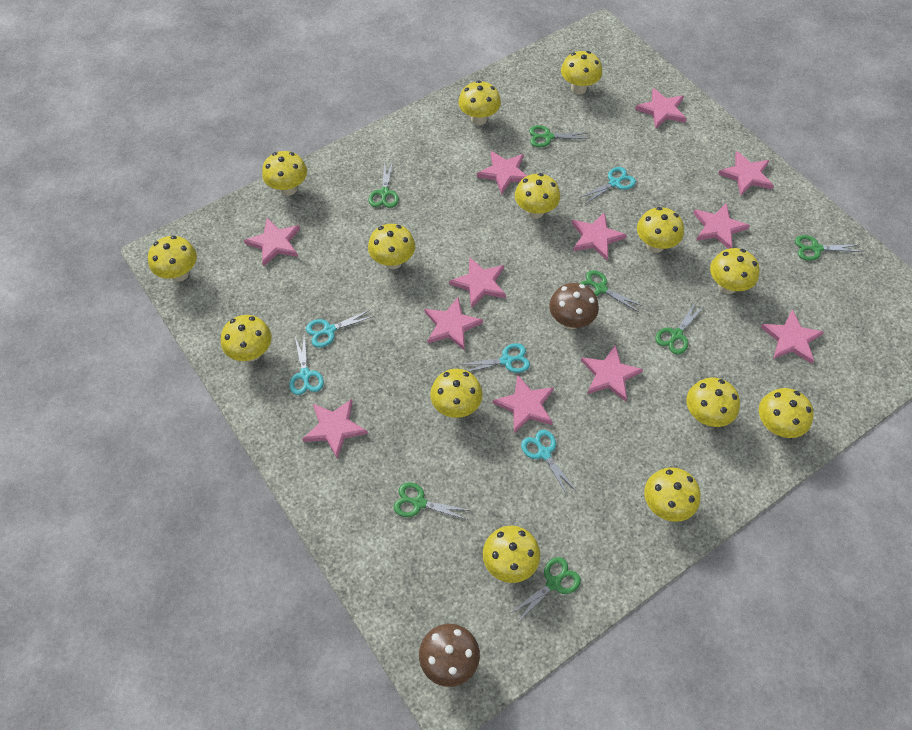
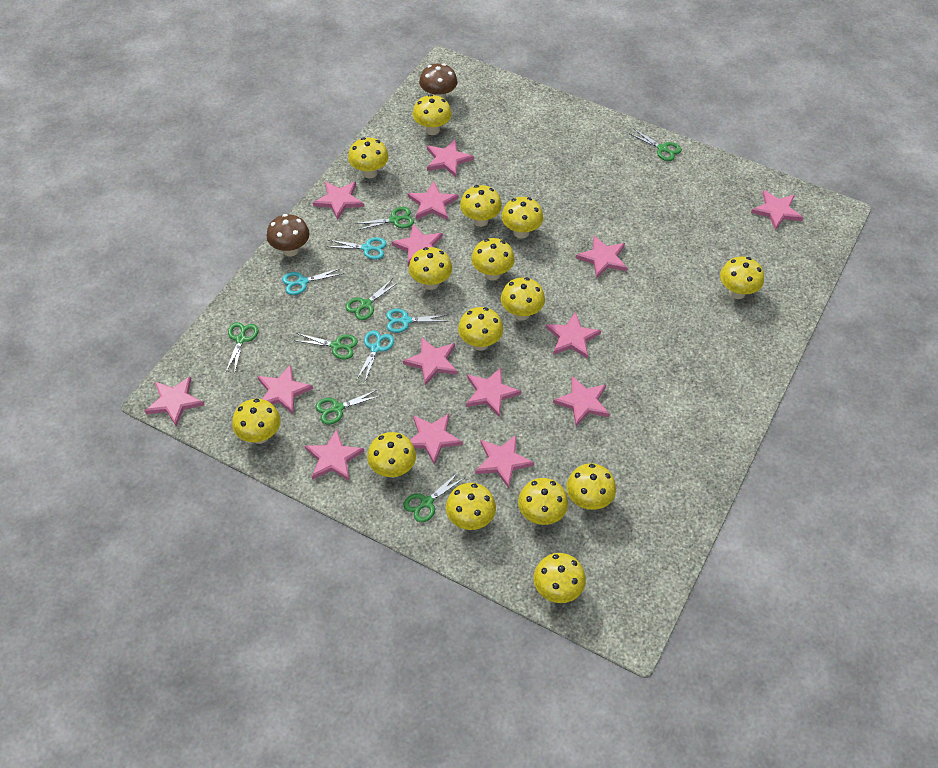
pink star: [244,218,300,267] [302,399,368,459] [425,297,483,351] [449,257,506,308] [477,151,527,195] [493,374,554,433] [571,212,627,260] [581,345,643,402] [635,88,687,129] [693,203,750,249] [718,151,774,195] [761,310,824,364] = 12 -> [145,377,204,427] [257,364,313,414] [305,429,364,481] [313,181,364,220] [392,224,443,266] [403,337,458,386] [408,181,458,220] [410,414,463,465] [427,139,474,177] [466,367,521,418] [475,435,534,488] [546,312,601,359] [553,376,610,426] [576,236,627,279] [751,190,803,230] = 15
turquoise scissors: [289,335,324,395] [306,309,374,348] [459,343,530,373] [521,430,577,496] [579,167,636,204] = 5 -> [282,268,344,295] [326,237,387,260] [356,330,394,382] [386,309,449,333] = 4
yellow mushroom: [148,236,197,282] [221,315,272,362] [262,151,307,196] [368,224,415,269] [430,369,483,418] [458,81,501,125] [483,526,540,583] [515,173,560,219] [561,51,602,94] [637,207,684,253] [644,467,701,522] [686,377,740,427] [710,248,759,294] [759,388,814,438] = 14 -> [232,399,281,444] [348,137,389,178] [367,432,416,478] [409,247,452,290] [413,94,452,135] [446,483,496,530] [458,307,503,351] [460,185,502,227] [471,238,515,280] [501,197,543,238] [501,277,545,321] [518,478,568,525] [533,553,586,603] [566,463,616,510] [720,257,764,299] = 15

